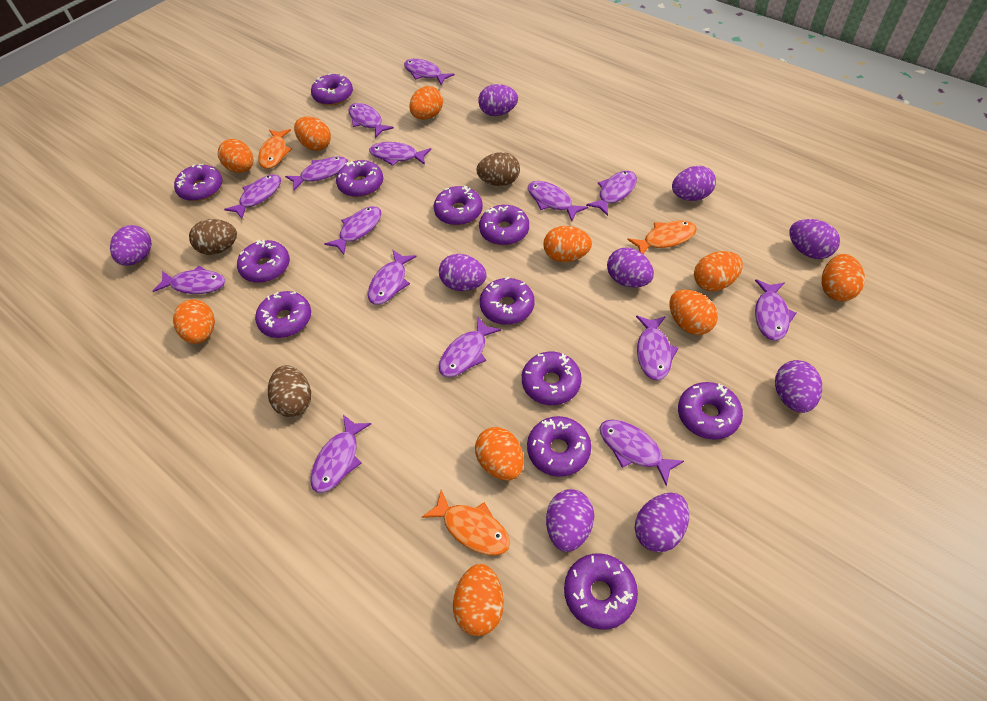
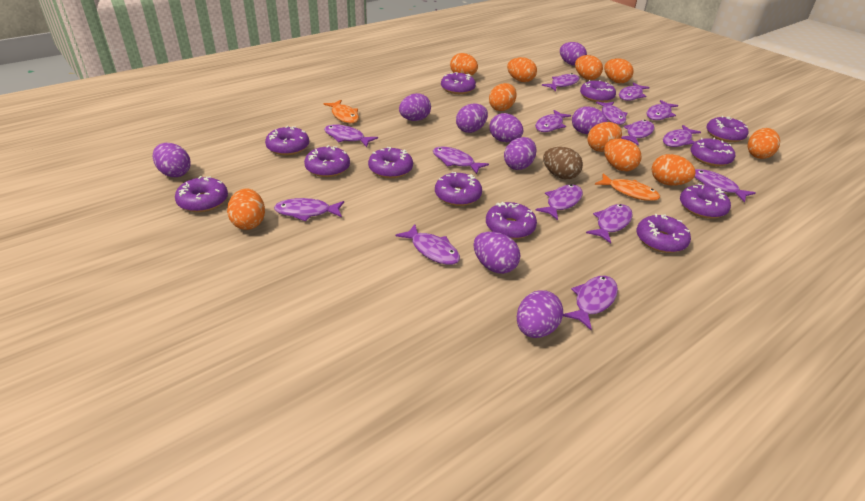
brown egg: [189,219,237,255] [268,365,311,417] [476,152,520,186] = 3 -> [543,147,583,179] = 1
orange fish: [258,129,292,169] [422,490,510,556] [627,221,697,254] = 3 -> [324,100,359,123] [595,173,660,201] = 2

